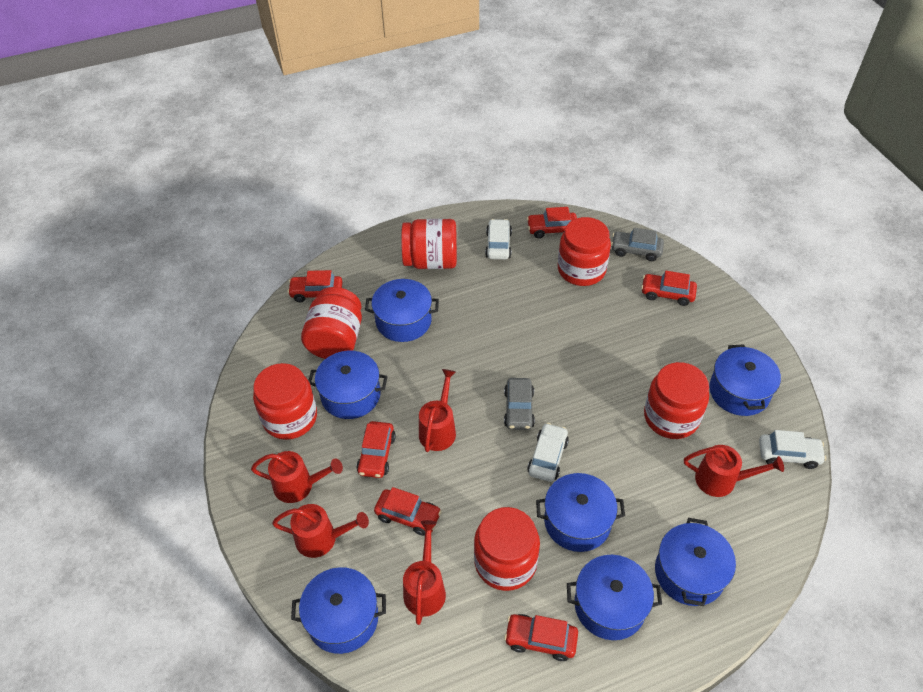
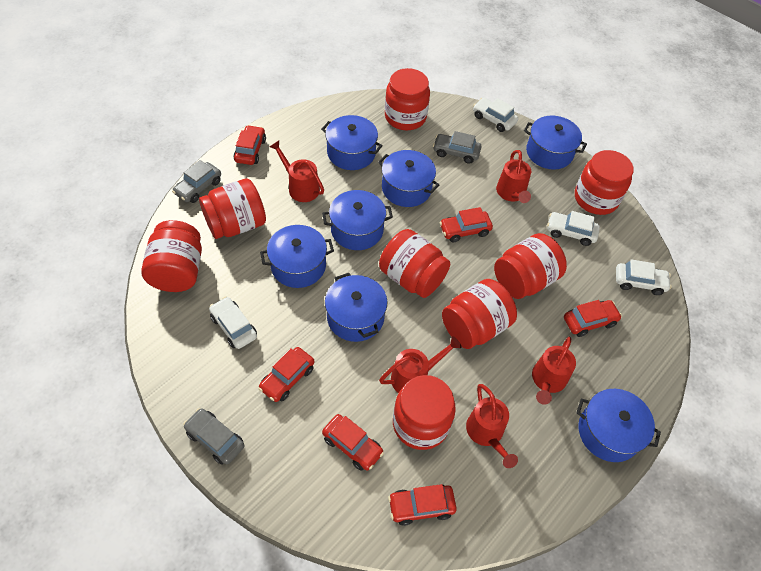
grey car: [504,378,535,430] [611,228,664,261] = 2 -> [172,160,221,203] [183,408,245,465] [433,131,482,164] = 3
red jar: [253,363,317,440] [301,287,362,359] [401,219,457,269] [474,507,540,591] [558,217,611,286] [644,362,709,439] = 6 -> [141,220,202,292] [199,178,266,239] [379,229,450,298] [385,68,430,130] [393,375,456,450] [442,279,517,349] [494,233,567,299] [575,150,634,215] = 8
white car: [485,219,512,259] [527,423,569,482] [759,430,826,469] = 3 -> [209,297,257,349] [473,98,518,132] [547,211,600,246] [616,259,672,295] = 4

